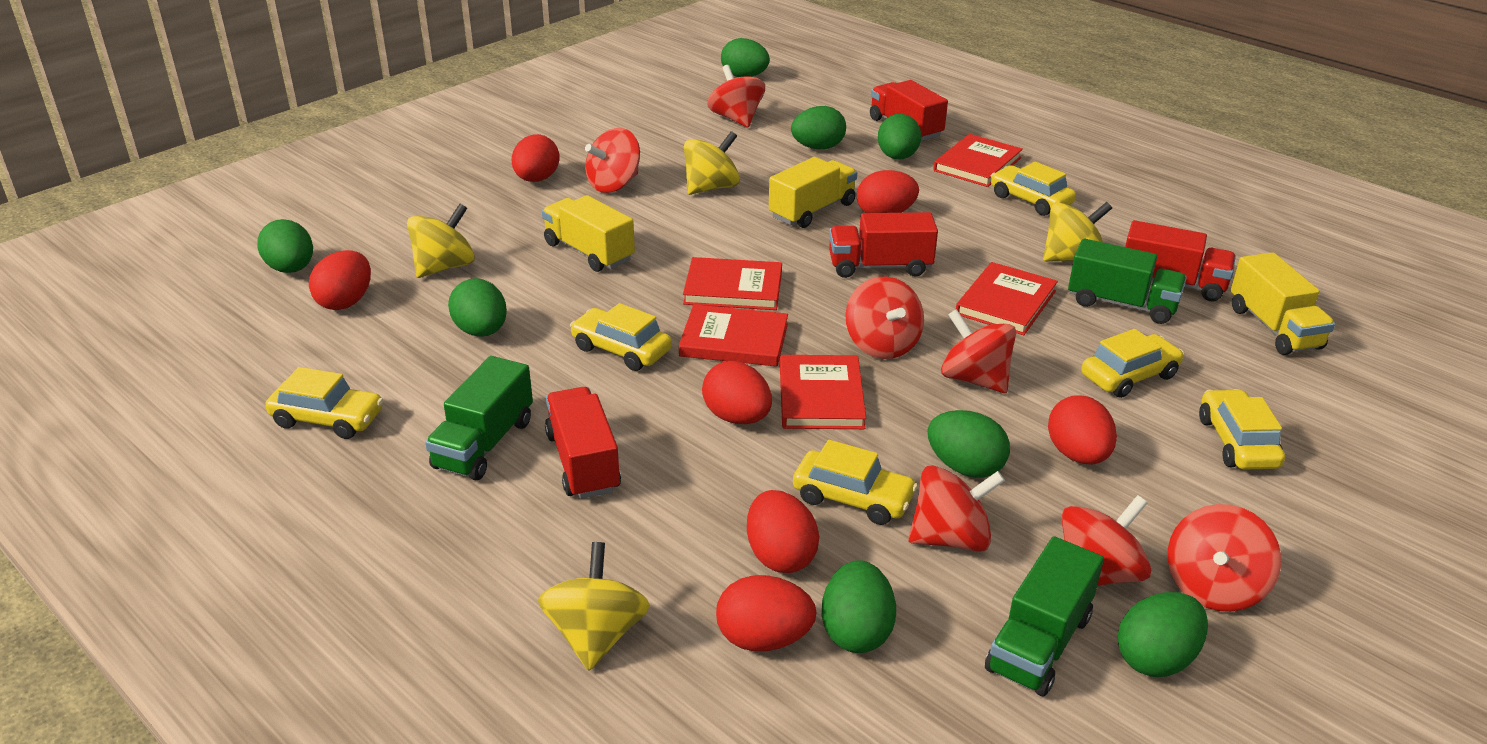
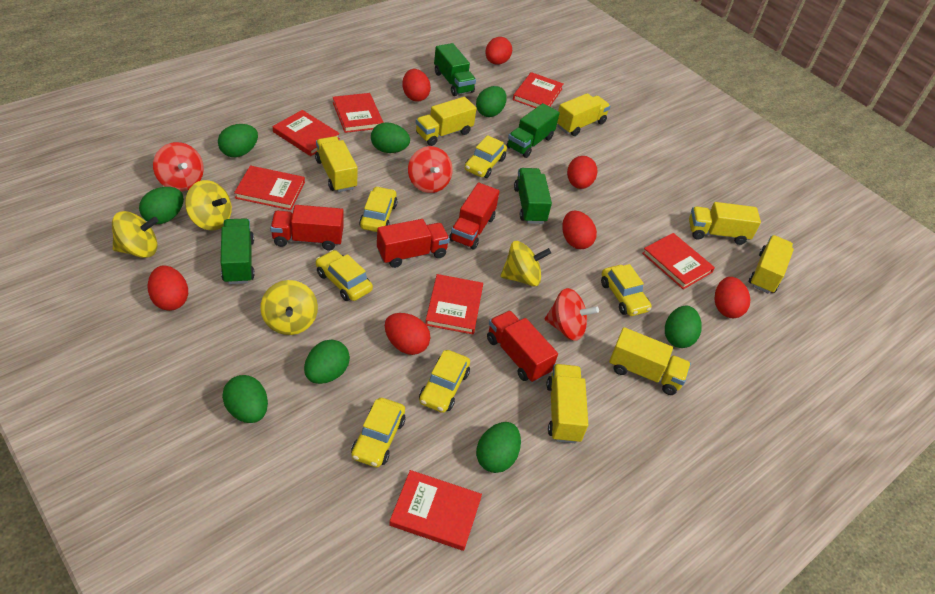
green truck: [425,356,533,480] [985,536,1104,696] [1068,239,1187,324] = 3 -> [220,218,255,284] [434,43,476,96] [506,103,560,158] [514,168,552,224] = 4
red book: [679,304,788,367] [683,257,782,310] [780,355,866,429] [933,134,1023,187] [956,262,1058,335] = 5 -> [234,166,305,210] [273,110,340,156] [333,93,384,133] [389,470,482,551] [425,274,483,334] [513,72,563,108] [642,233,715,289] = 7
red spinning top: [585,128,640,193] [707,65,765,128] [845,277,924,359] [908,465,1005,552] [941,309,1016,393] [1062,495,1151,586] [1168,504,1281,612] = 7 -> [153,142,204,191] [408,146,453,193] [544,288,599,341] = 3
yellow truck: [542,195,635,272] [769,157,857,228] [1231,252,1335,355] = 3 -> [315,136,358,192] [416,97,477,146] [546,364,588,443] [557,93,610,136] [609,327,691,395] [689,202,761,245] [749,235,794,294] = 7

